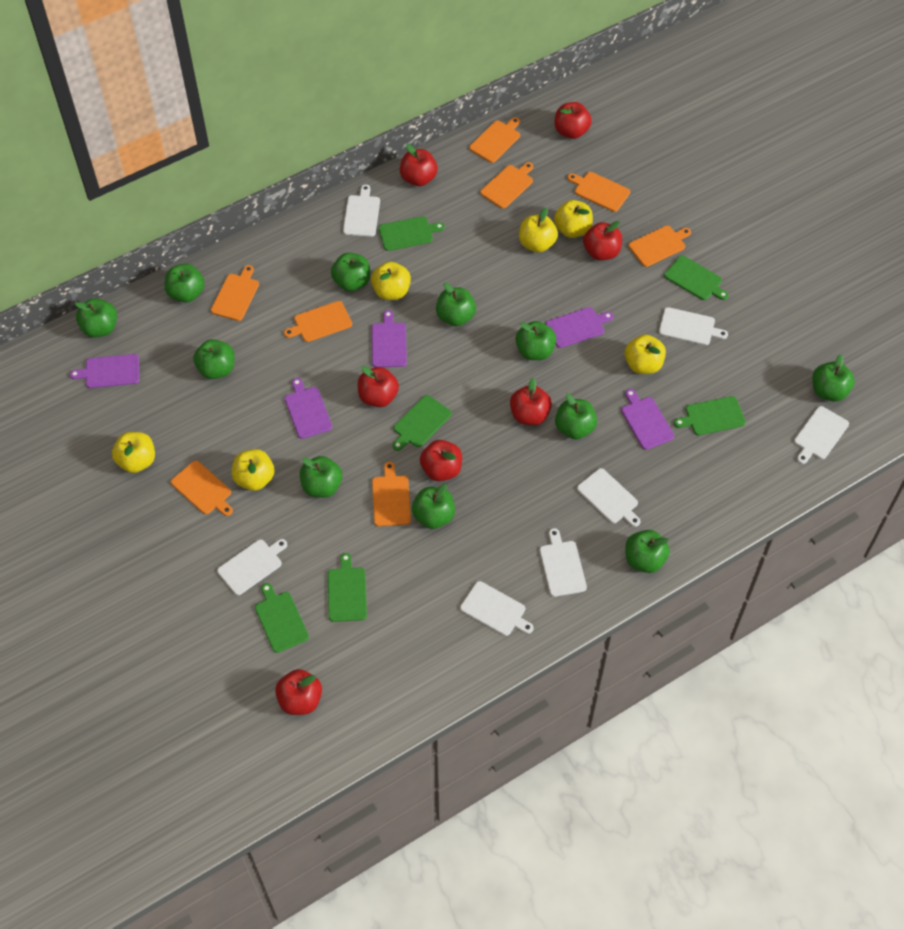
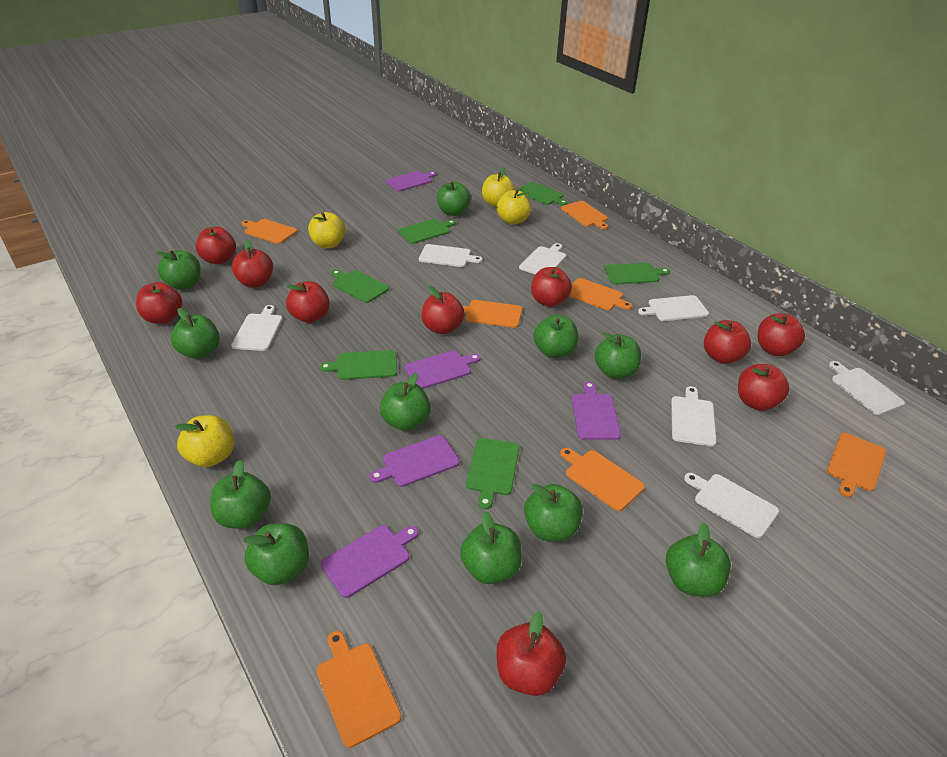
orange cutting board: [171,461,233,516] [211,265,259,321] [284,301,352,342] [372,462,411,526] [469,117,520,163] [480,162,533,209] [568,172,630,212] [628,226,691,267] = 8 -> [241,219,297,244] [316,631,401,748] [462,300,522,328] [560,448,645,511] [561,201,608,229] [569,278,633,310] [827,433,886,497] = 7
red apple: [275,669,322,715] [358,366,399,407] [400,144,438,186] [420,440,462,481] [510,378,552,425] [555,102,592,139] [583,221,622,260] = 7 -> [136,282,182,324] [196,227,236,264] [232,240,273,288] [286,281,330,323] [421,286,465,334] [496,611,566,696] [531,267,572,307] [704,320,751,364] [738,364,789,411] [758,313,805,356] = 10
yellow apple: [112,432,155,473] [232,449,275,491] [371,262,411,300] [519,207,558,252] [554,200,593,238] [625,334,666,374] = 6 -> [175,415,234,467] [308,212,346,248] [482,167,515,207] [497,190,531,225] = 4

